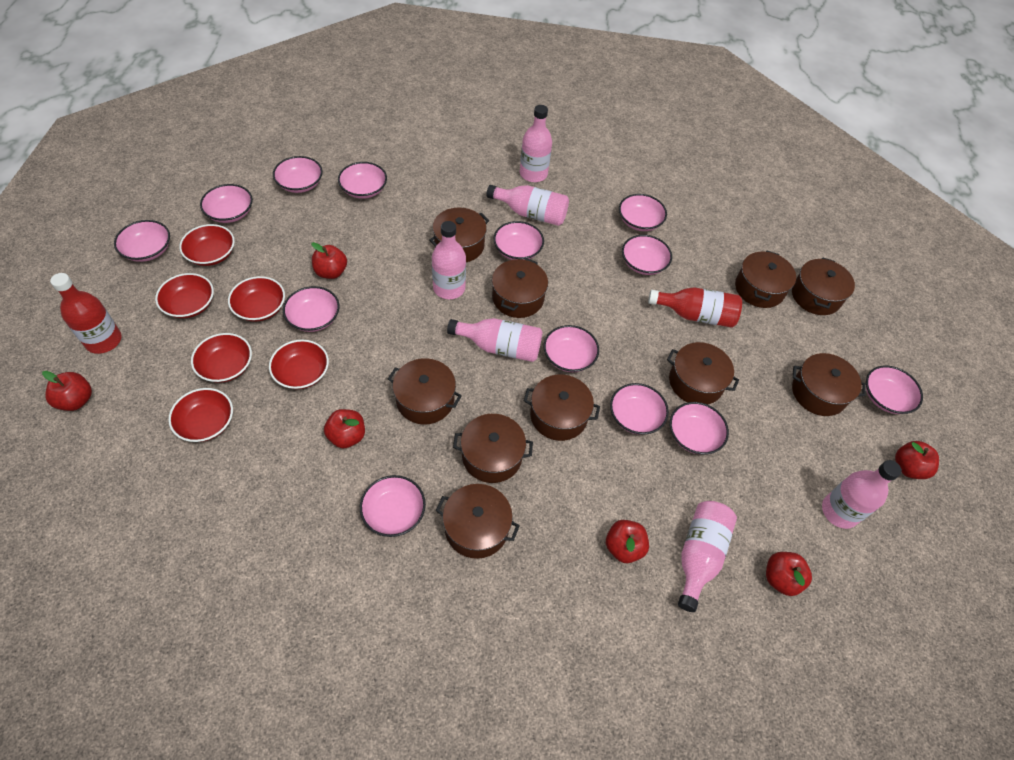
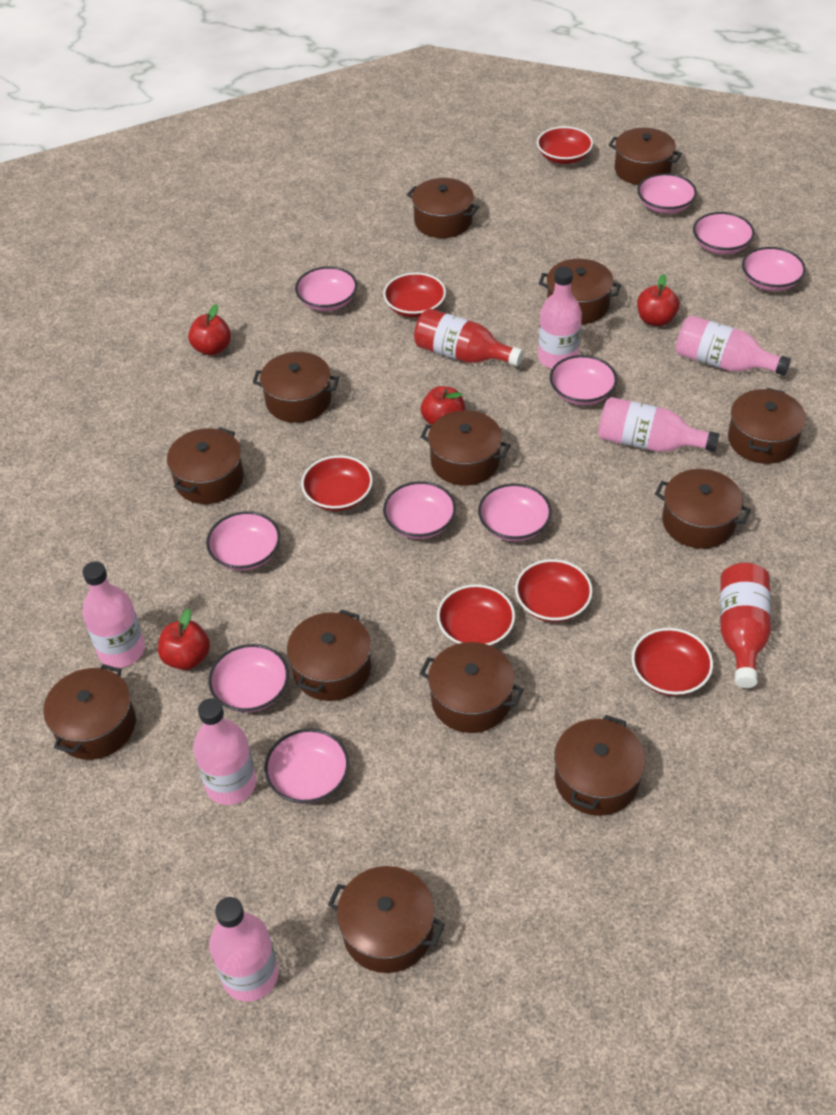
brown pot: [388,358,462,424] [429,207,489,262] [436,484,520,559] [453,414,533,483] [492,258,548,318] [524,375,600,441] [667,342,739,404] [735,251,796,308] [792,257,855,315] [792,353,866,416] = 10 -> [43,664,136,760] [167,427,244,504] [252,352,339,423] [287,610,371,701] [328,866,445,973] [407,178,479,238] [420,410,510,486] [420,642,524,733] [539,259,621,324] [554,715,645,816] [609,128,682,185] [655,469,751,549] [728,388,806,464] = 13
pink bowl: [114,220,170,262] [200,184,253,223] [273,156,323,193] [283,286,340,332] [338,162,387,199] [360,475,426,537] [494,221,544,260] [544,325,599,372] [610,383,669,435] [619,194,667,231] [622,235,672,275] [670,402,729,455] [866,365,923,414] = 13 -> [206,511,280,571] [208,644,289,713] [264,729,349,804] [295,267,357,311] [383,481,456,539] [478,483,552,541] [550,355,617,405] [637,173,697,214] [693,212,755,254] [742,247,806,291] = 10
red apple: [42,371,92,411] [311,242,347,279] [324,409,365,449] [606,520,649,563] [766,552,812,596] [895,441,939,479] = 6 -> [158,609,210,670] [188,304,231,356] [421,386,465,425] [637,274,679,326] = 4

